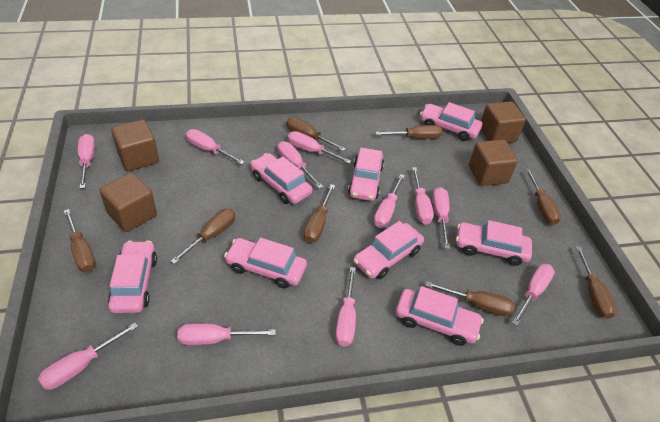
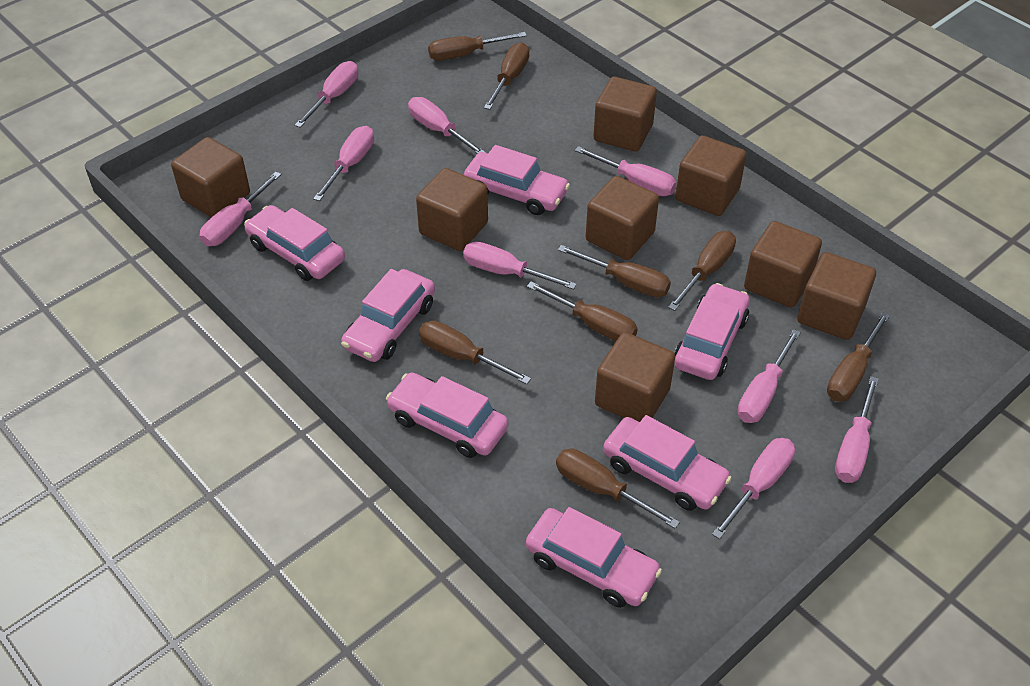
brown cube: [99,173,157,232] [111,120,159,171] [469,140,518,186] [481,101,526,143] = 4 -> [171,137,250,218] [416,168,488,251] [586,176,659,260] [593,77,657,152] [595,332,675,422] [675,135,747,216] [744,221,822,307] [797,252,876,340] = 8
pink car: [108,241,157,313] [224,238,307,288] [251,153,312,204] [348,148,384,201] [354,221,424,279] [396,286,483,346] [420,102,482,141] [456,220,532,266] = 8 -> [244,205,345,281] [341,269,435,362] [386,372,508,458] [464,145,570,215] [526,507,662,608] [603,415,732,511] [674,283,750,380] = 7
pink screwdriver: [38,322,138,390] [78,134,95,189] [177,323,276,345] [186,129,245,165] [278,141,323,189] [288,131,351,164] [335,267,356,347] [374,174,405,228] [412,167,434,225] [432,187,450,249] [512,264,555,326] = 11 -> [200,172,281,246] [295,61,358,128] [313,126,374,201] [408,97,486,154] [463,242,577,290] [575,146,677,196] [712,438,795,539] [737,329,801,423] [835,376,879,483] = 9

